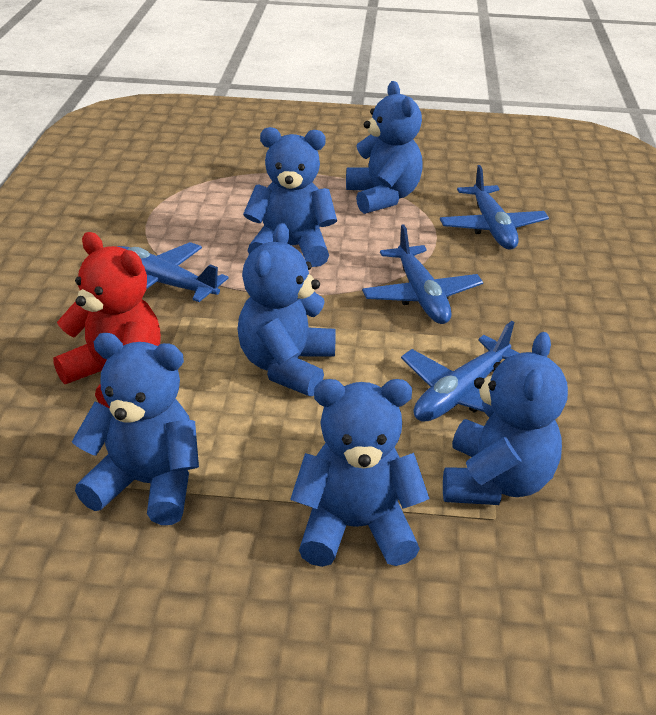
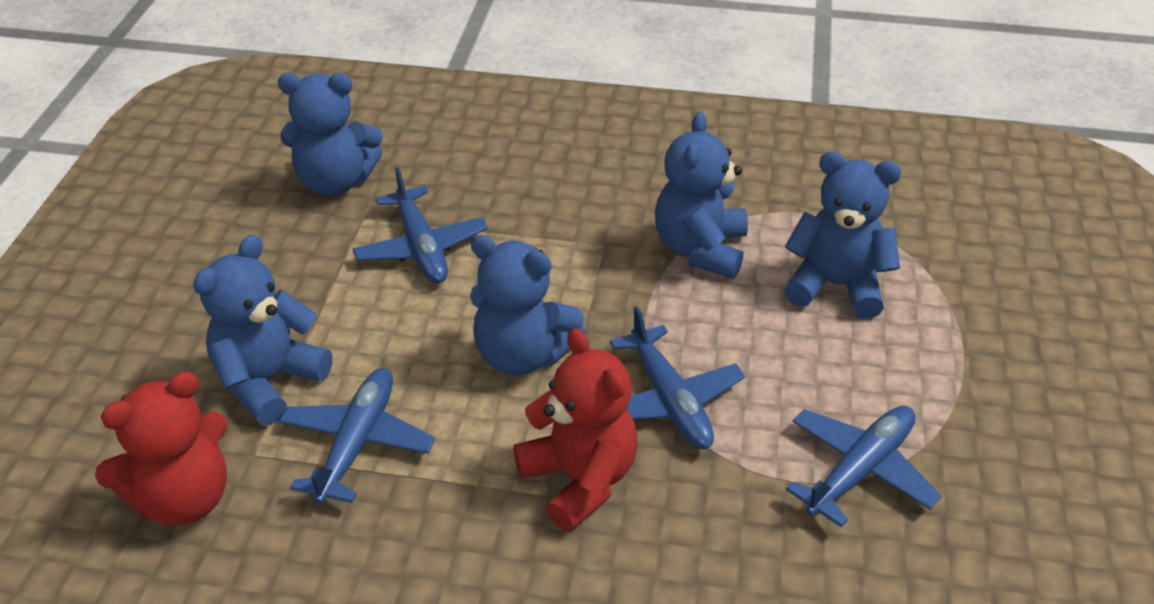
blue teddy bear: [72,333,199,525] [238,223,336,396] [243,127,337,267] [290,379,430,567] [346,81,423,214] [443,332,568,505] = 6 -> [193,235,333,425] [278,73,383,196] [470,235,586,375] [655,112,748,279] [784,152,901,319] = 5
red teddy bear: [53,232,161,409] = 1 -> [95,371,228,526] [513,328,638,532] = 2

